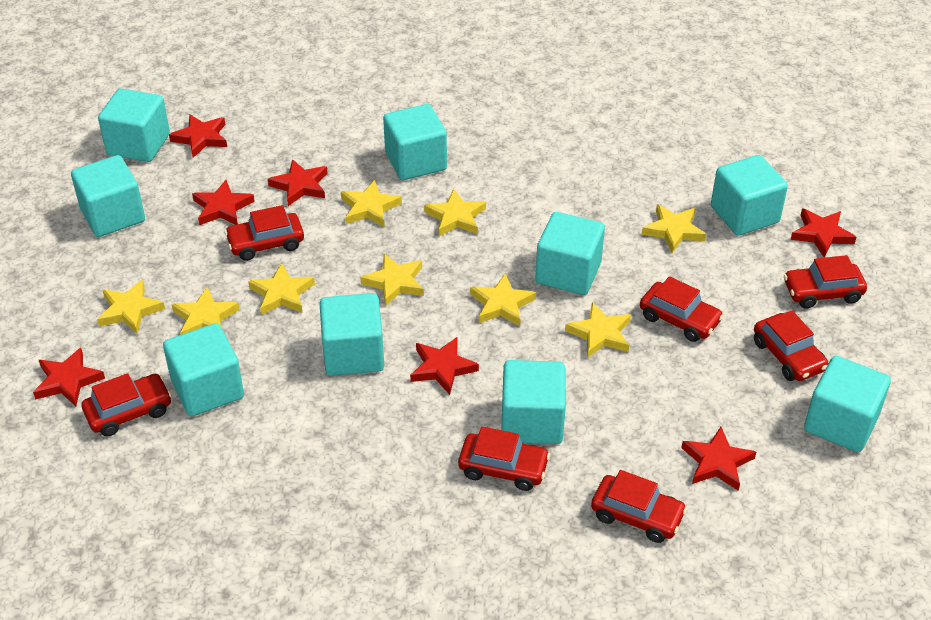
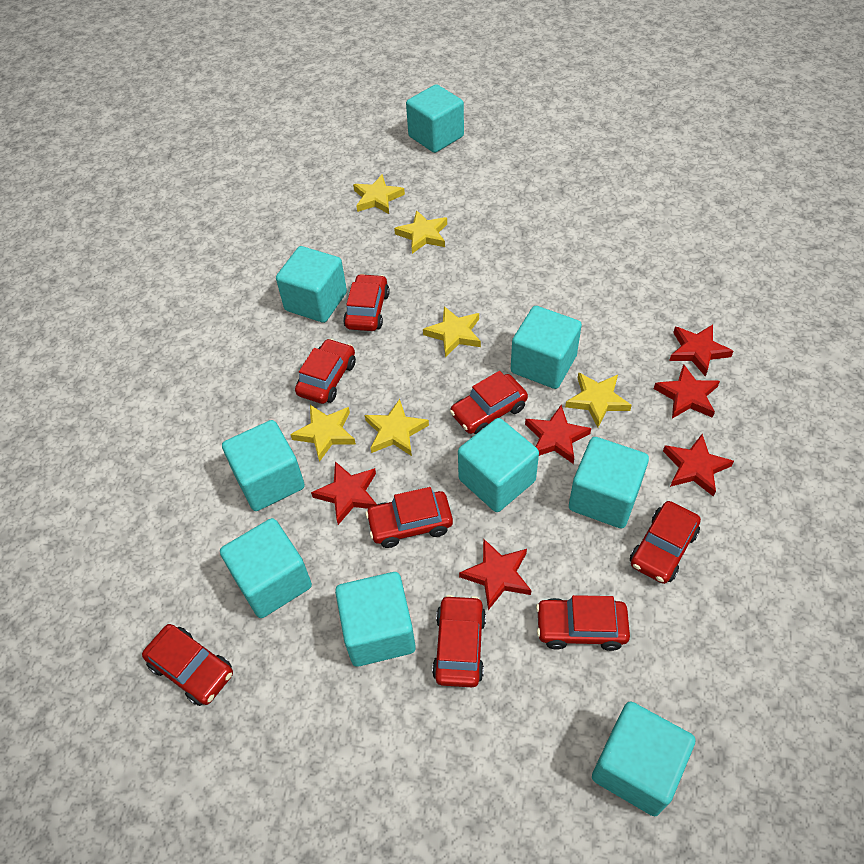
red car: [82,373,172,436] [225,205,304,261] [458,427,550,491] [591,470,687,543] [640,276,724,342] [754,310,828,381] [784,255,867,309] = 7 -> [142,624,233,706] [295,338,356,404] [343,274,390,331] [365,487,453,548] [432,595,486,687] [450,371,528,435] [536,595,630,651] [630,501,701,584] = 8
red star: [33,348,105,406] [169,114,227,157] [192,180,255,225] [268,159,328,206] [410,337,479,395] [681,427,756,491] [791,209,856,257] = 7 -> [311,461,377,525] [459,538,532,610] [525,405,591,464] [654,364,720,419] [663,434,734,497] [669,324,733,377] = 6
yellow star: [97,280,165,334] [171,287,240,335] [248,263,315,315] [341,180,402,227] [360,254,424,306] [424,189,486,236] [470,273,536,326] [565,302,631,358] [642,204,706,253] = 9 -> [290,405,356,462] [353,174,405,214] [365,399,429,456] [394,210,447,254] [423,306,481,357] [565,372,632,428] = 6

